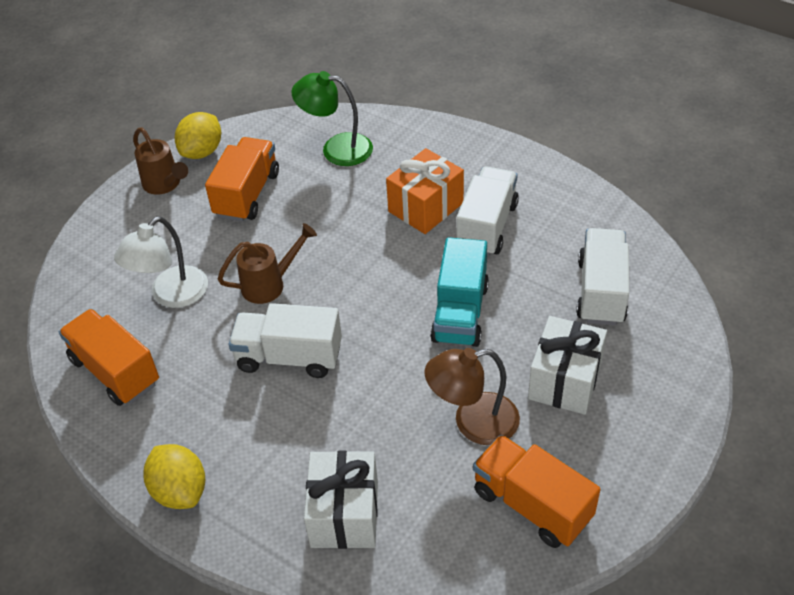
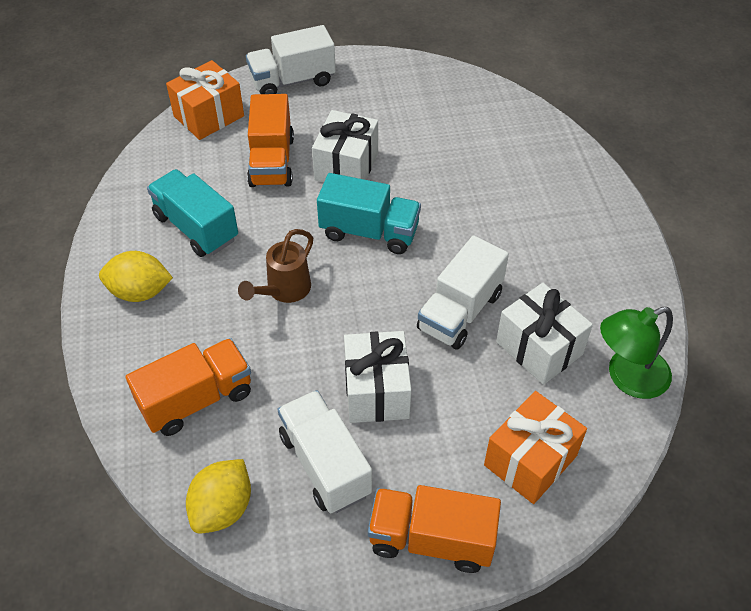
brown lamp: [425,348,520,445] = 1 -> none = 0
brown watering can: [133,127,188,195] [218,223,317,304] = 2 -> [238,229,313,303] = 1
orange gift: [386,148,464,234] = 1 -> [166,60,244,140] [484,391,587,504] = 2
turquoise truck: [430,237,489,347] = 1 -> [147,169,238,257] [317,173,421,254] = 2
white gift: [304,450,378,549] [528,316,607,415] = 2 -> [312,110,378,182] [344,331,411,423] [496,283,593,385] = 3
white lamp: [114,216,208,308] = 1 -> none = 0

